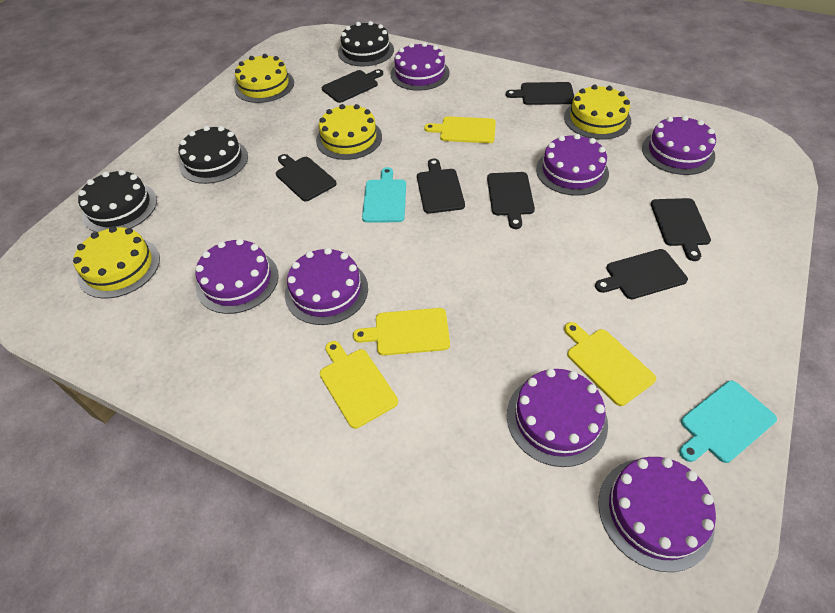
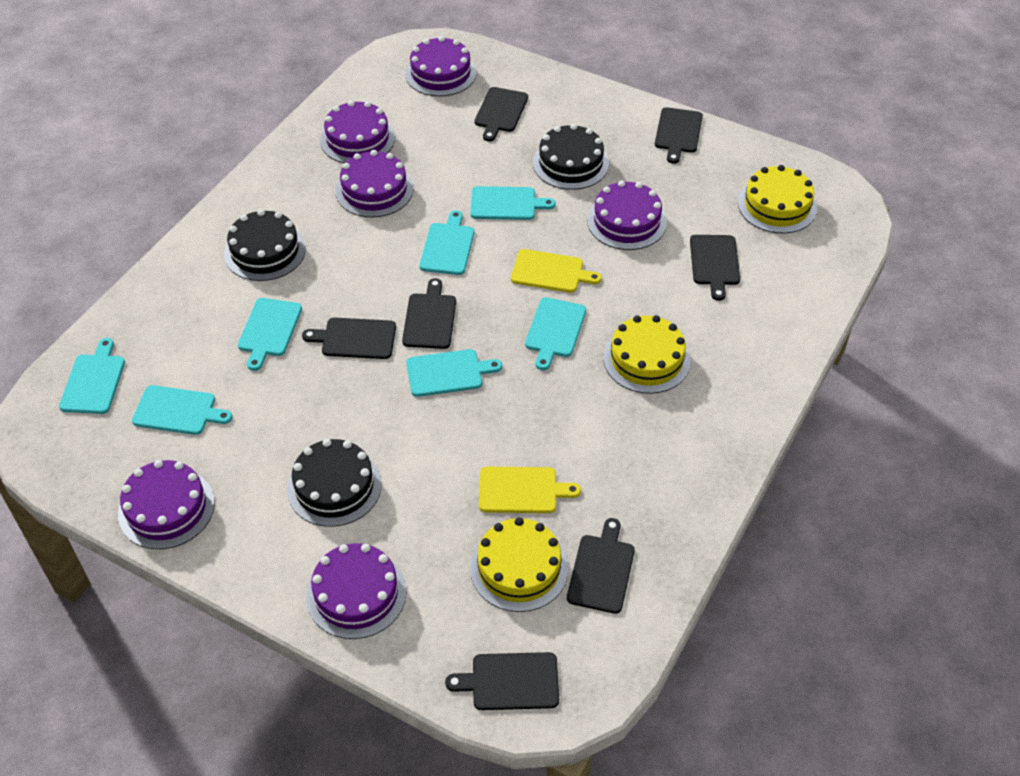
purple cake: [195,239,279,314] [285,248,368,325] [391,42,450,91] [507,368,608,467] [536,134,609,196] [598,457,716,572] [642,115,716,175] = 7 -> [118,460,215,549] [306,543,406,639] [320,100,395,163] [336,150,413,217] [405,36,477,96] [587,181,667,250] = 6
turquoise cutting board: [362,167,406,223] [679,381,777,463] = 2 -> [59,338,125,414] [132,385,233,435] [238,298,302,371] [406,349,502,397] [419,210,474,275] [471,186,556,220] [525,297,586,370] = 7
yellow cake: [73,226,160,299] [234,54,294,103] [316,104,382,160] [564,85,631,140] = 4 -> [470,517,569,612] [603,315,690,394] [738,165,817,233] = 3
yellow cutting board: [320,341,398,429] [353,308,450,355] [424,116,496,143] [564,322,656,406] = 4 -> [479,467,581,513] [511,249,602,293] = 2

